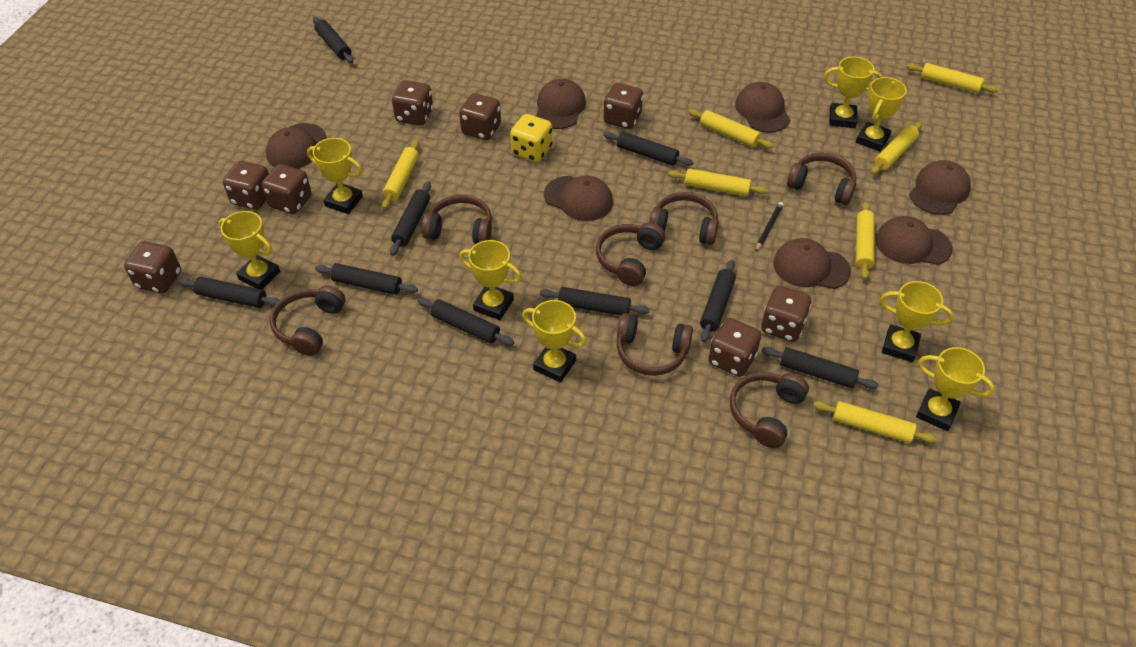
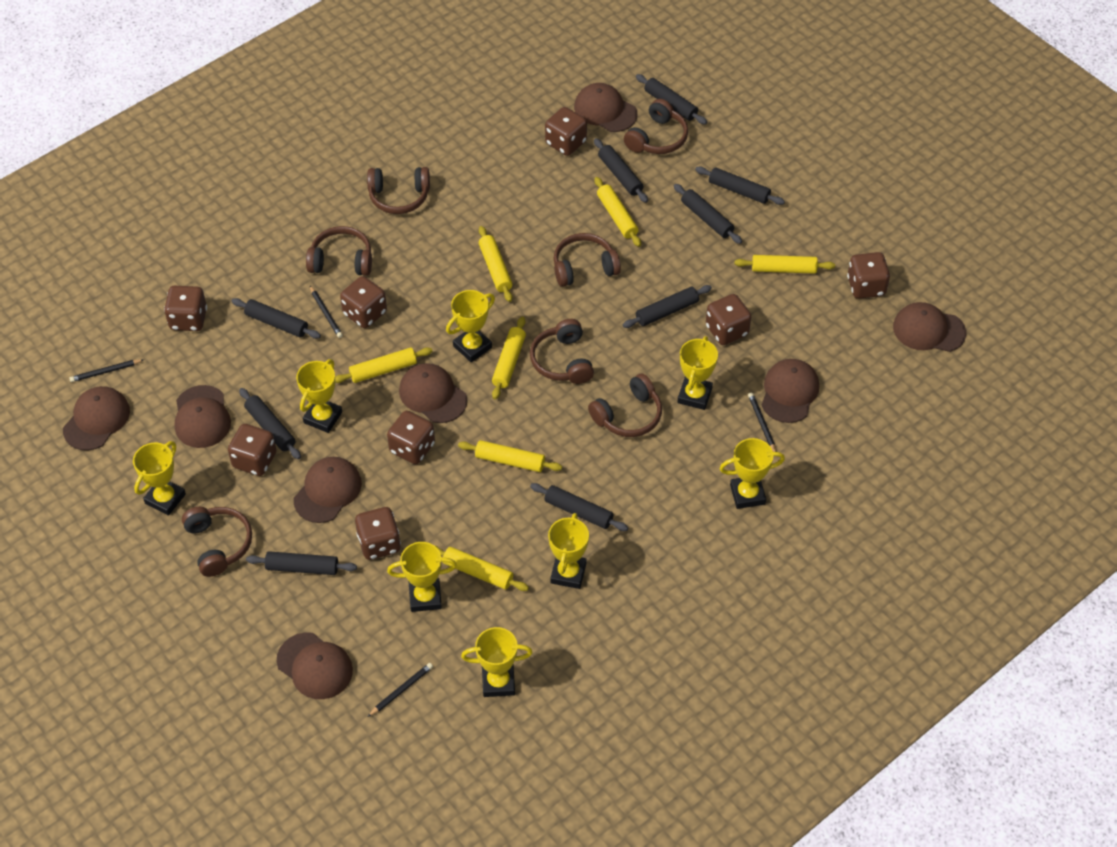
black pencil: [756,202,783,252] = 1 -> [69,359,143,382] [310,286,343,338] [368,663,433,717] [748,393,776,452] = 4
brown cap: [266,123,326,169] [536,79,586,129] [544,175,613,221] [735,82,790,133] [773,238,851,289] [875,216,953,265] [909,160,971,215] = 7 -> [63,386,130,450] [175,385,231,448] [277,632,353,699] [294,457,362,523] [399,363,467,423] [574,83,638,132] [762,359,819,423] [893,302,966,352] = 8
yellow dice: [510,114,552,162] = 1 -> none = 0

